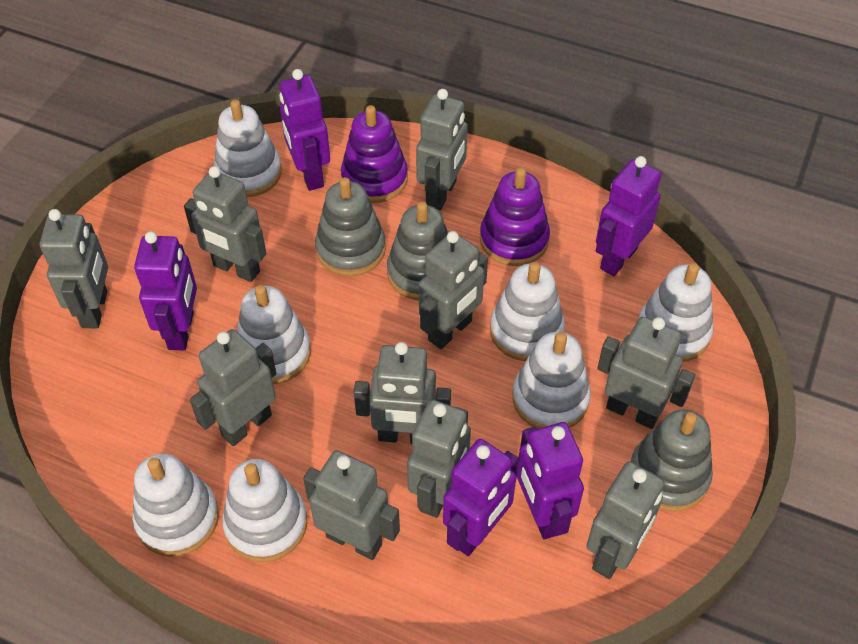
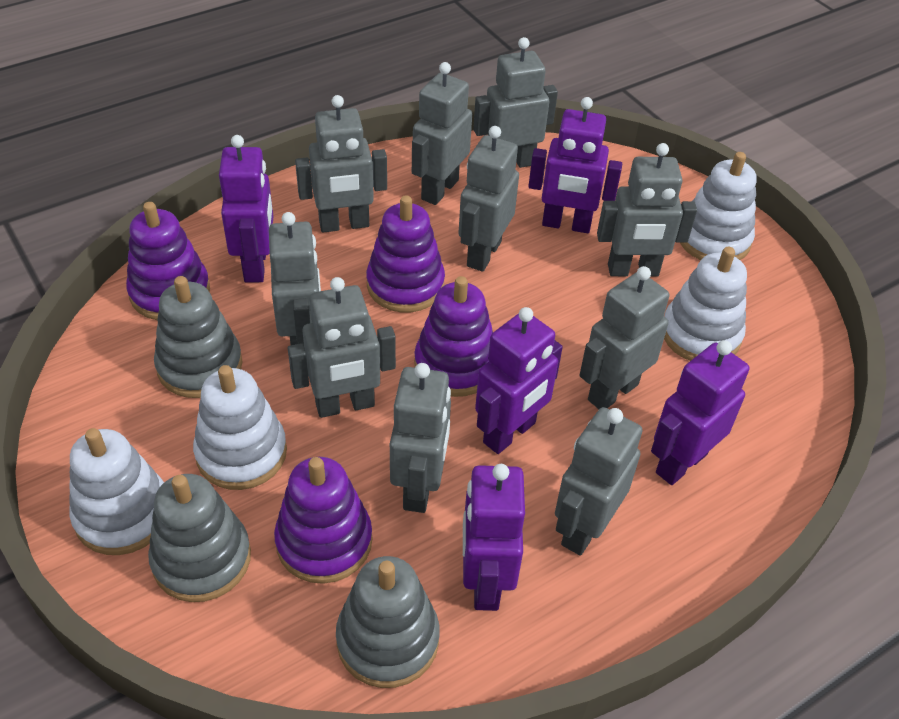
purple stacking toy: [341,105,408,203] [480,167,550,266] = 2 -> [126,202,210,320] [274,457,372,584] [366,195,445,313] [414,276,493,397] = 4
white stacking toy: [133,453,219,556] [214,100,282,197] [222,459,307,562] [237,285,311,384] [490,262,565,361] [512,332,591,429] [639,263,713,362] = 7 -> [70,428,164,555] [193,365,287,490] [664,247,747,361] [680,152,757,260] = 4

